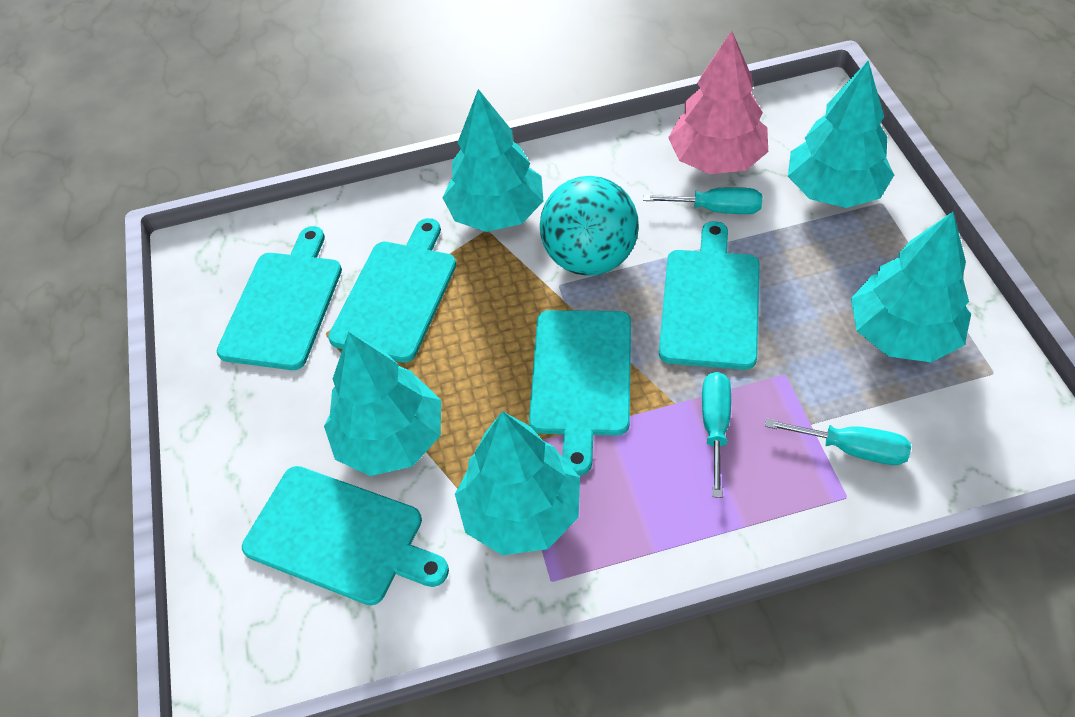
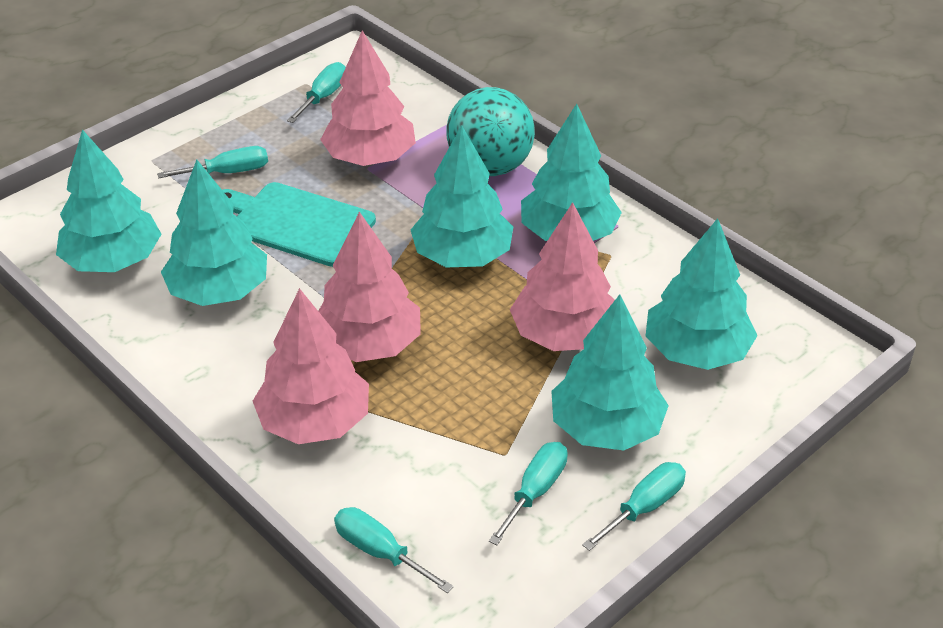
pink tree: [668,31,768,174] = 1 -> [253,288,369,444] [318,212,421,362] [320,30,416,166] [510,202,615,351] = 4
turquoise cutting board: [217,226,342,370] [242,466,449,606] [328,218,456,363] [529,310,631,476] [659,221,760,370] = 5 -> [223,182,376,267] = 1
turquoise screwdriver: [643,187,762,214] [702,372,731,498] [765,418,911,465] = 3 -> [157,146,268,178] [287,62,346,123] [334,507,454,593] [489,442,568,545] [582,462,686,551] = 5
turquoise tree: [324,332,441,476] [442,89,544,232] [455,411,580,555] [788,61,894,208] [851,212,971,362] = 5 -> [56,129,162,272] [161,160,267,306] [411,125,513,267] [521,104,622,241] [551,294,669,450] [646,218,758,370] = 6

